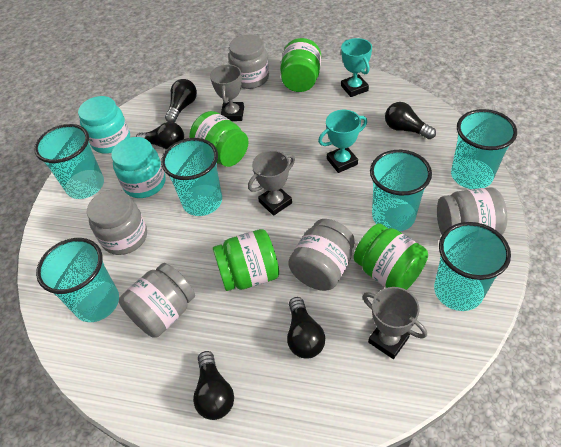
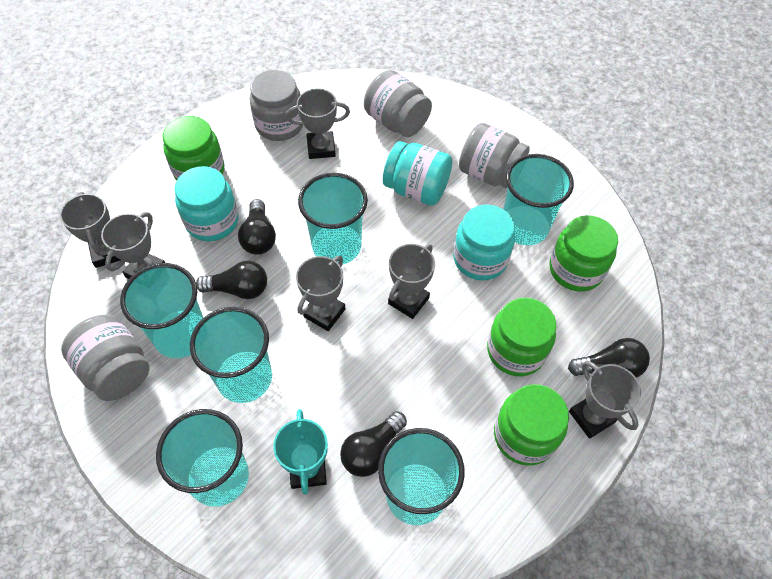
black light bulb: [136,122,184,150] [165,79,197,123] [193,351,234,420] [287,297,325,359] [385,102,436,139] = 5 -> [196,261,267,299] [238,199,276,255] [340,411,407,477] [568,338,650,378] = 4
grey jar: [87,190,147,255] [119,263,195,338] [228,35,269,89] [288,219,355,291] [437,187,507,235] = 5 -> [61,315,150,401] [249,70,303,141] [364,70,432,137] [459,123,530,189] = 4
grey trophy: [210,64,244,121] [248,150,295,216] [362,287,427,359] = 3 -> [60,192,121,268] [101,212,165,279] [286,88,350,159] [296,256,345,331] [388,244,435,319] [569,361,641,439] = 6
turquoise jar: [78,96,130,154] [111,137,166,198] = 2 -> [174,166,238,241] [383,141,452,206] [453,205,515,281] = 3
turquoise trophy: [318,110,367,173] [341,38,372,97] = 2 -> [273,409,328,495] = 1

